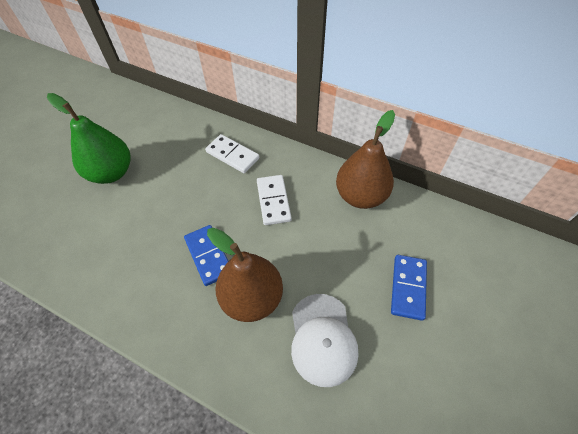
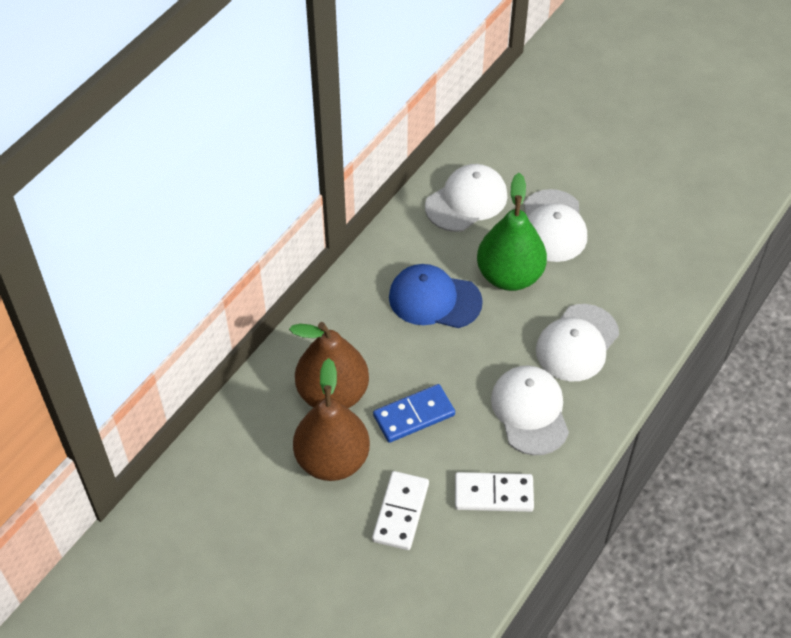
blue cap: none = 0 -> [389,264,483,328] = 1
blue domino: [184,225,229,286] [391,255,427,321] = 2 -> [373,384,455,443] = 1
white cap: [291,294,359,387] = 1 -> [425,164,508,232] [491,365,569,455] [524,189,587,262] [536,304,619,382] = 4

